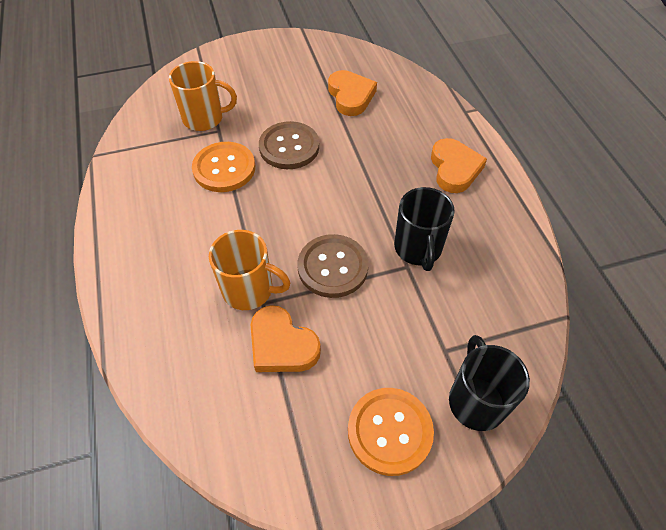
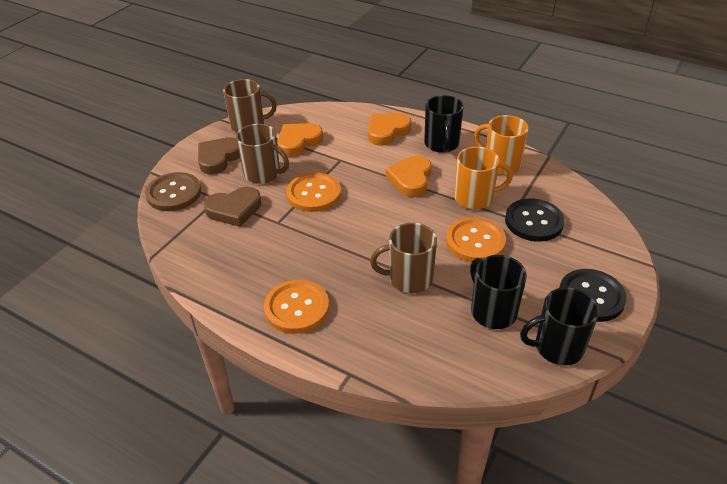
black button: none = 0 -> [505,198,565,242] [559,269,627,322] = 2
black mug: [394,187,455,271] [449,335,530,431] = 2 -> [424,95,464,153] [470,255,527,329] [520,287,599,365] = 3
brown button: [259,121,319,169] [298,234,369,298] = 2 -> [145,172,201,211] = 1
brown heart: none = 0 -> [198,137,240,174] [204,187,261,227] = 2
brown mug: none = 0 -> [223,79,277,132] [236,124,289,184] [370,223,437,293] = 3
orange button: [192,142,255,192] [348,388,434,476] = 2 -> [264,280,329,334] [286,173,341,212] [446,217,506,262] = 3

